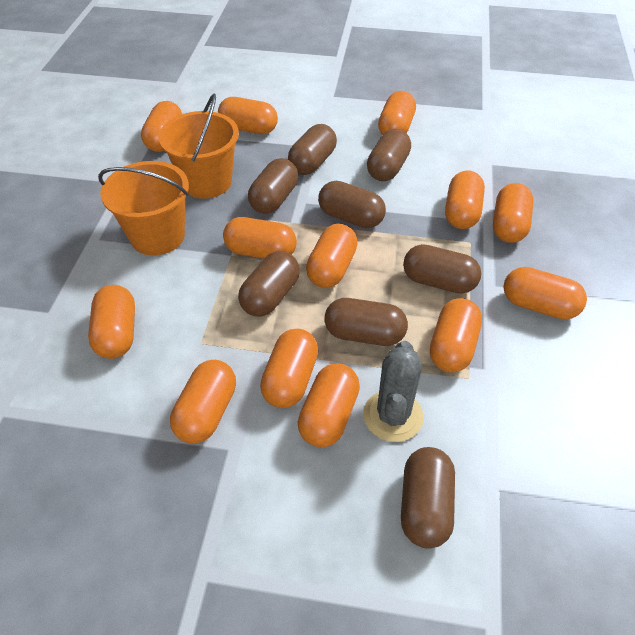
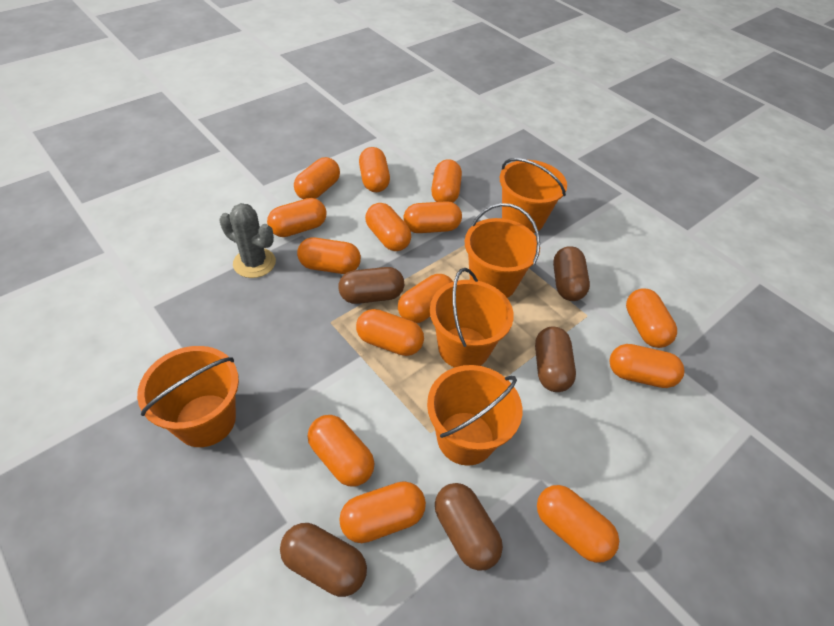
brown capsule: [238,251,300,317] [248,158,298,214] [288,124,337,175] [318,181,386,228] [324,298,408,346] [367,129,411,181] [401,447,455,549] [403,244,481,294] = 8 -> [280,523,367,597] [338,267,404,304] [435,483,503,571] [535,326,576,392] [553,246,590,301] = 5
orange bucket: [98,161,189,256] [158,94,239,199] = 2 -> [137,346,239,447] [427,365,522,466] [430,268,514,368] [465,203,540,298] [500,158,567,233] = 5
orange capsule: [88,285,135,359] [141,101,182,152] [170,360,236,444] [218,97,278,134] [223,217,297,259] [260,329,318,408] [298,363,360,448] [306,224,358,288] [378,91,416,135] [430,298,482,372] [445,171,485,229] [493,183,534,243] [504,267,587,320] = 13 -> [267,198,327,237] [294,157,340,199] [297,237,361,274] [308,415,374,486] [339,481,426,543] [356,309,424,356] [359,147,390,192] [365,203,411,251] [398,274,453,323] [404,201,462,233] [431,159,462,203] [537,485,619,563] [609,344,684,388] [626,288,677,348] = 14

